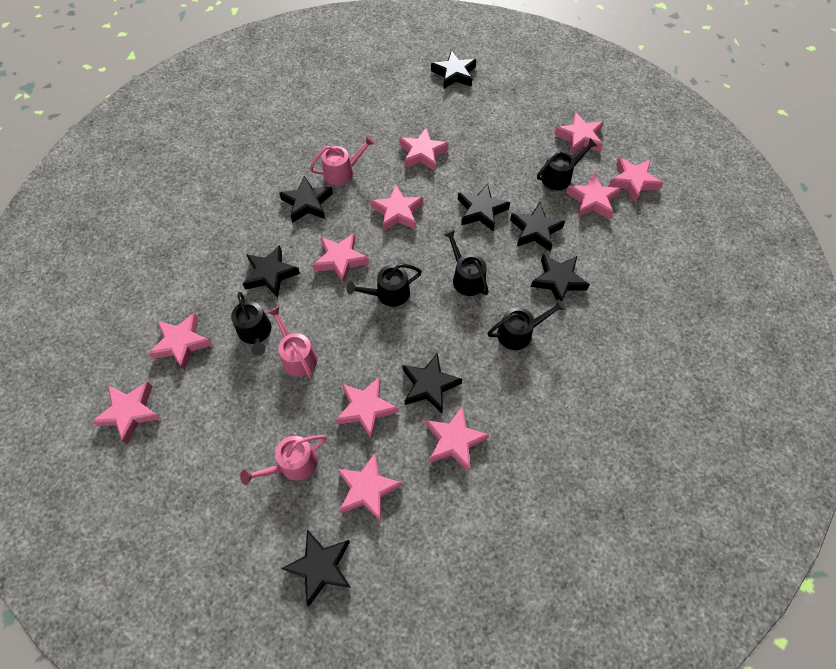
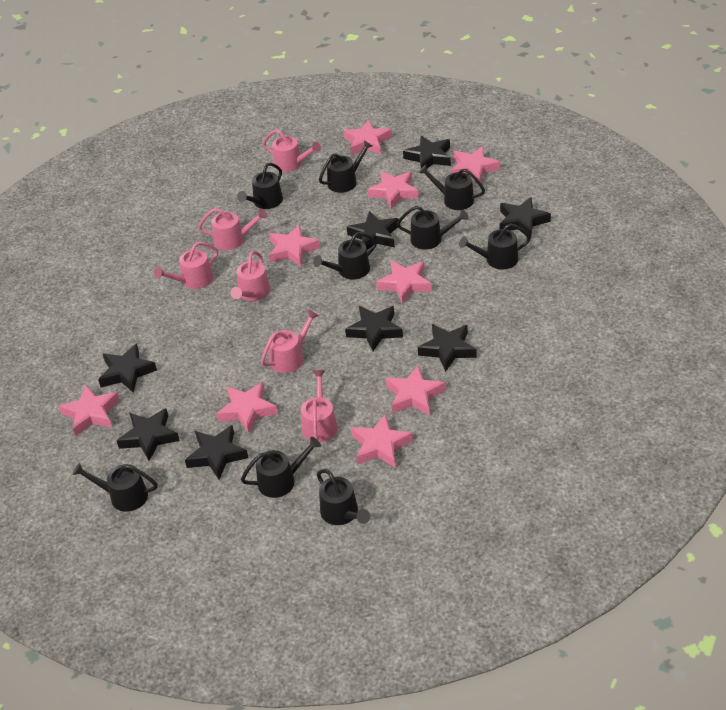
black watering can: [231,292,271,356] [347,264,422,307] [443,230,489,296] [487,299,565,350] [537,138,598,190] = 5 -> [72,463,158,512] [237,163,283,209] [241,437,321,498] [313,232,377,280] [317,469,370,525] [319,140,372,193] [397,206,469,250] [418,164,485,210] [459,223,531,269] = 9
pink star: [92,381,161,444] [148,313,212,371] [313,233,369,284] [335,377,399,440] [337,453,402,522] [371,184,423,231] [399,128,449,171] [426,407,489,472] [554,112,604,155] [566,173,621,219] [608,157,663,203] = 11 -> [58,385,120,436] [216,382,278,434] [269,225,320,267] [343,120,392,155] [351,414,413,468] [367,171,419,209] [376,260,432,304] [385,365,445,416] [451,146,500,182] = 9
pink watering can: [240,435,326,485] [267,307,317,378] [310,135,375,185] = 3 -> [154,242,218,289] [198,208,267,250] [230,251,270,301] [261,310,319,373] [263,129,321,172] [301,370,338,443] = 6

